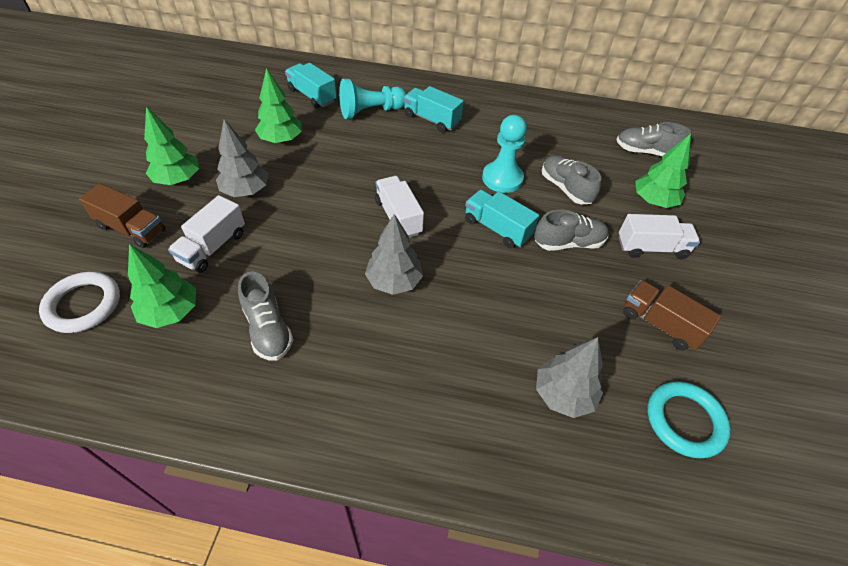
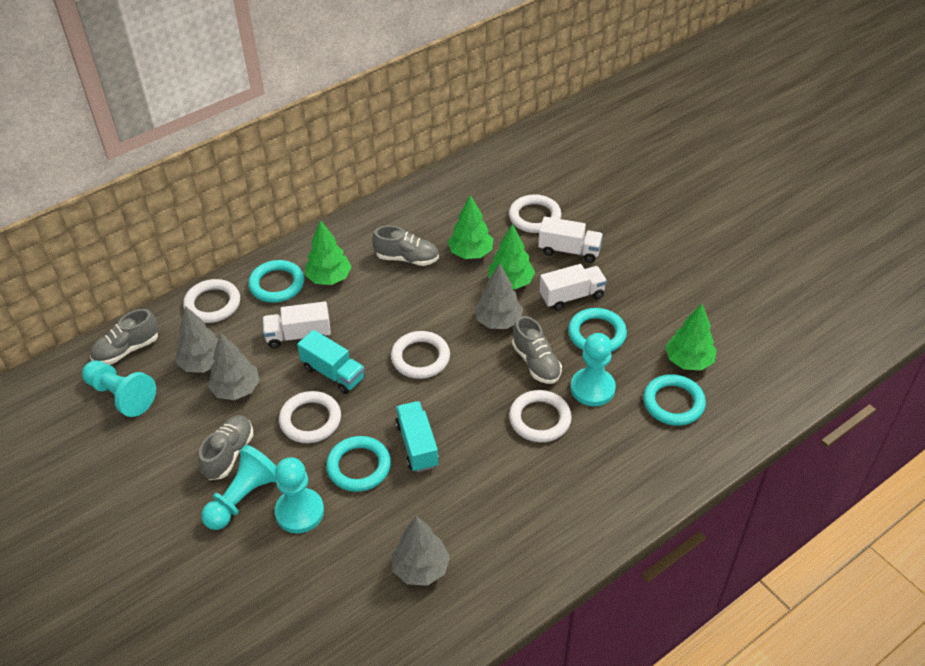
brown truck: [79,183,165,248] [623,280,721,351] = 2 -> none = 0
grey tree: [216,119,268,197] [365,214,423,295] [536,337,603,418] = 3 -> [175,307,218,373] [208,333,260,400] [391,516,450,586] [475,263,523,329] = 4
turquoise pawn: [339,79,406,119] [482,115,527,193] = 2 -> [82,360,156,417] [201,445,276,530] [275,457,324,533] [571,333,616,406] = 4
turquoise ring: [647,381,731,458] = 1 -> [248,260,304,303] [326,436,391,492] [568,308,627,352] [643,374,706,426] = 4
turquoise truck: [285,63,337,108] [403,86,463,132] [465,190,539,248] = 3 -> [297,330,365,394] [395,401,439,472] = 2
white ring: [39,272,120,333] = 1 -> [183,279,240,323] [279,391,341,443] [391,331,450,379] [509,194,561,233] [509,390,572,442] = 5

